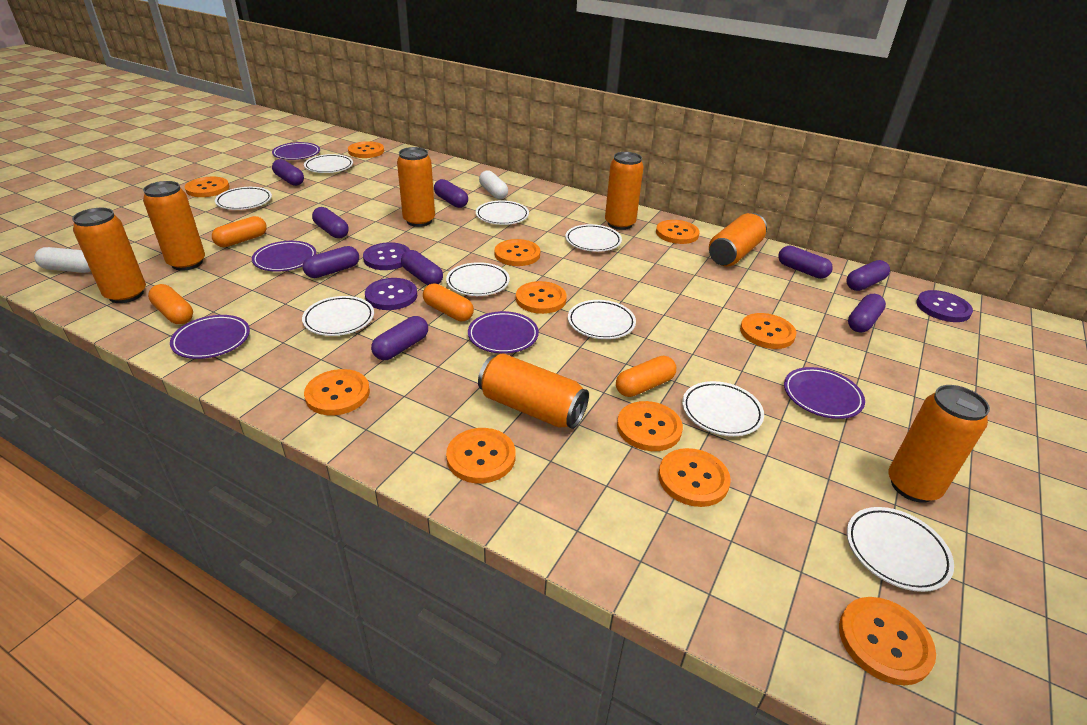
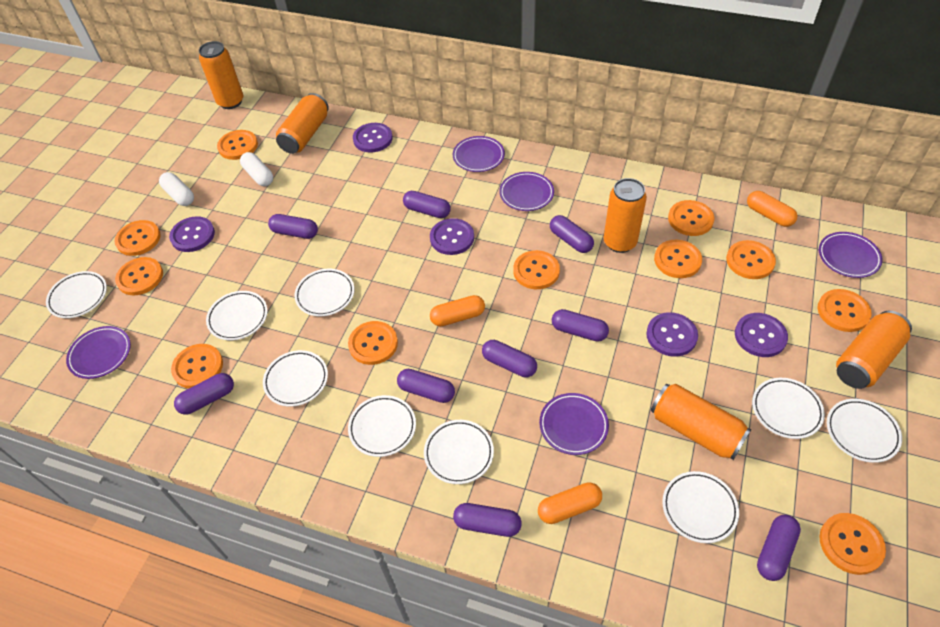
orange can: [72,208,146,303] [143,181,205,271] [397,147,435,227] [478,353,589,429] [605,152,644,230] [709,213,767,266] [888,385,990,503] = 7 -> [199,41,243,109] [276,93,329,154] [603,178,647,253] [651,384,751,460] [836,311,912,389] = 5
orange capsule: [148,284,193,324] [212,216,267,247] [423,284,474,321] [616,356,676,397] = 4 -> [430,295,485,327] [538,482,602,524] [747,191,797,227] = 3
purple button: [363,242,410,270] [365,278,417,310] [916,290,973,322] = 3 -> [169,216,215,252] [353,123,393,153] [430,218,474,255] [646,312,698,357] [735,313,788,357] = 5

